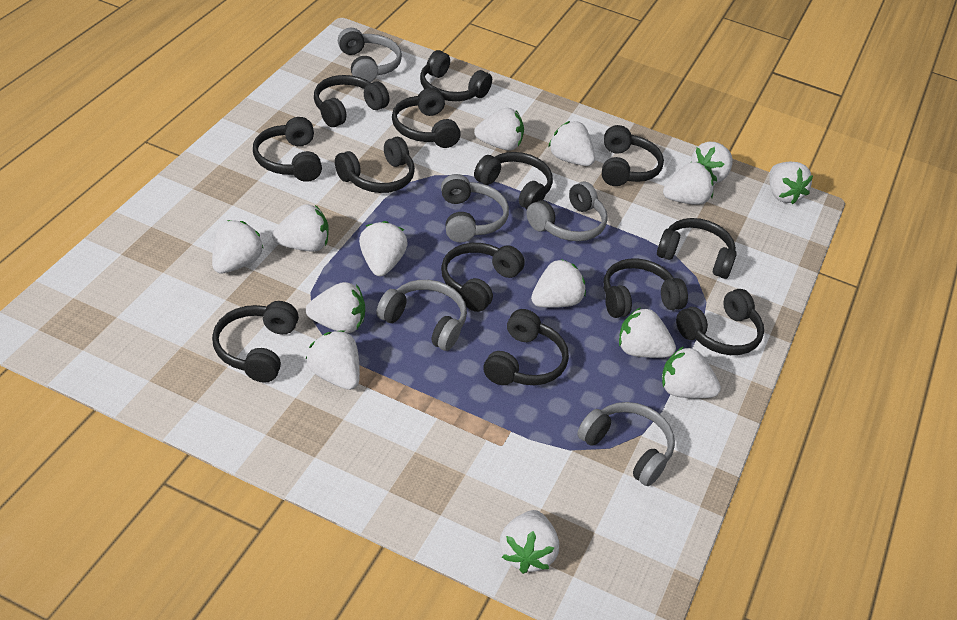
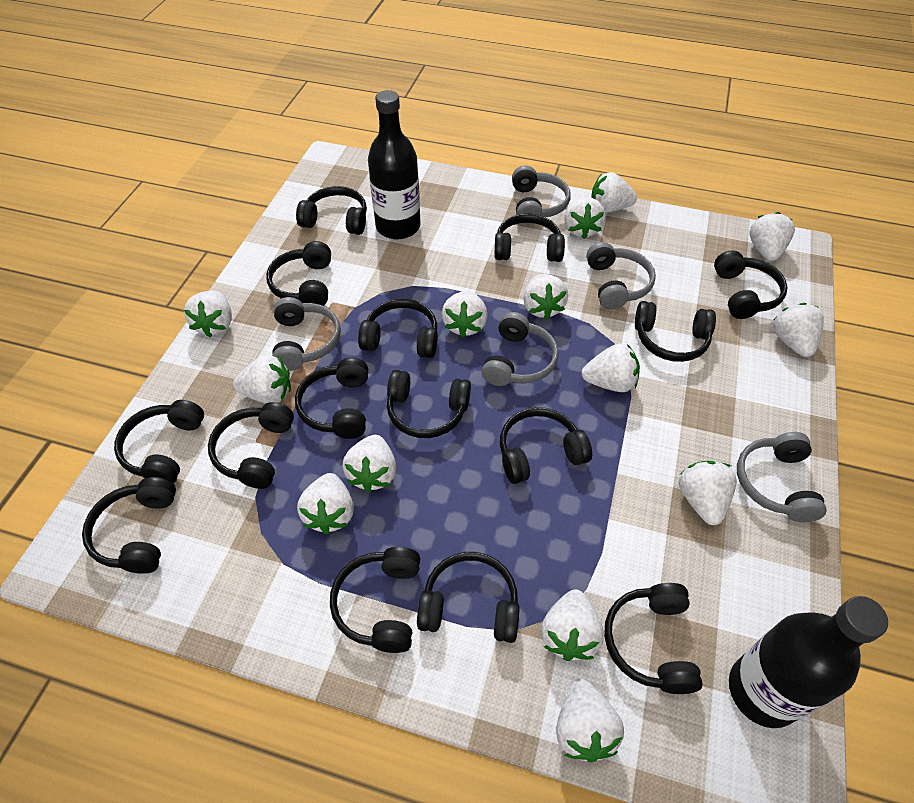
black bottle: none = 0 -> [368,90,421,239] [729,596,888,728] = 2
black headphones: [212,301,299,383] [253,117,322,182] [314,75,389,127] [335,137,415,193] [392,88,461,148] [420,50,492,101] [441,243,525,312] [474,152,553,210] [484,309,569,385] [602,125,664,186] [603,258,688,318] [657,218,737,279] [676,289,764,355] = 13 -> [82,477,176,574] [114,400,204,484] [208,402,294,489] [266,241,331,306] [295,358,368,439] [296,186,367,235] [330,547,421,653] [358,299,438,358] [387,370,471,438] [417,552,520,643] [495,214,565,262] [500,407,592,484] [604,583,703,694] [635,301,716,362] [714,250,788,319] = 15

